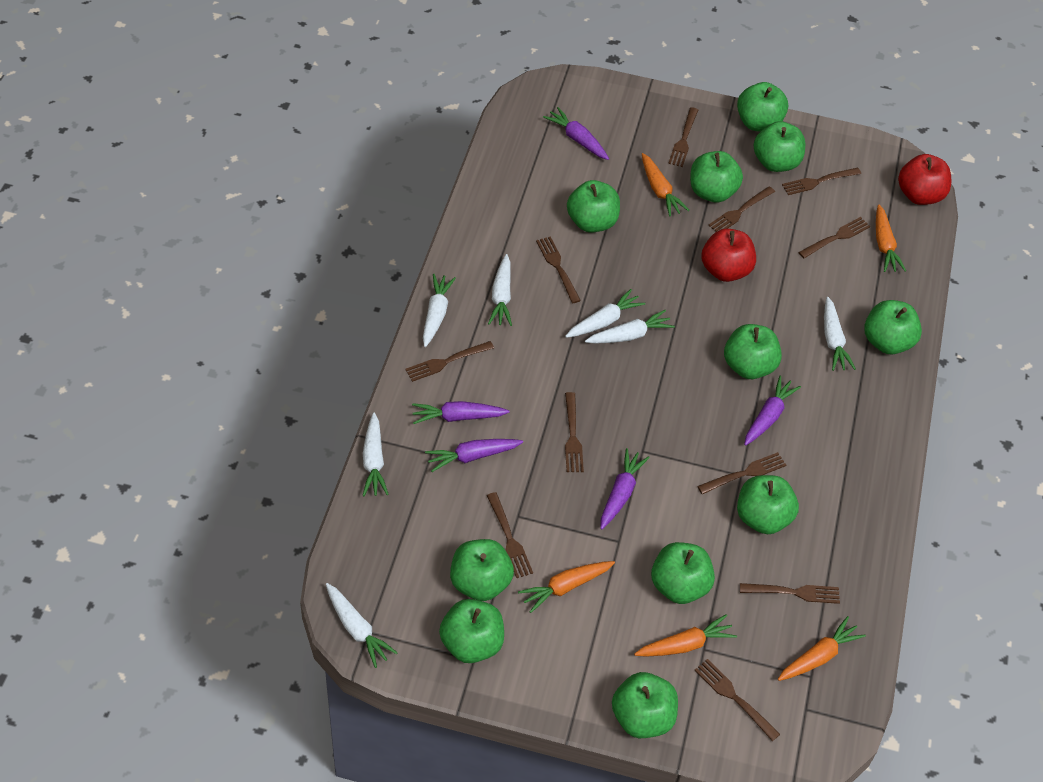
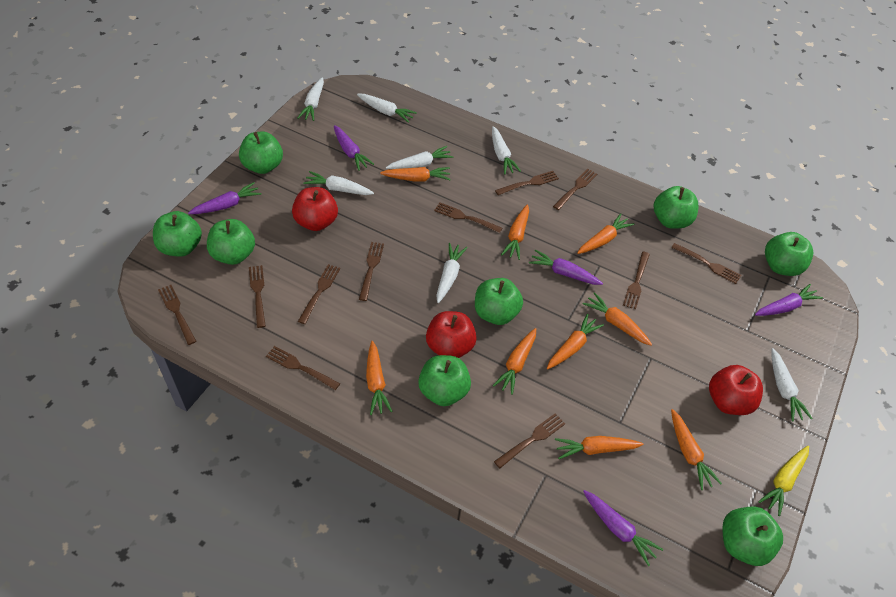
green apple: [439,599,504,663] [450,539,514,601] [567,180,620,233] [612,672,678,738] [651,542,715,604] [690,151,743,202] [724,324,782,379] [737,82,788,132] [737,475,799,534] [754,121,805,172] [864,300,922,354] = 11 -> [153,211,202,257] [207,219,255,265] [239,132,283,174] [418,355,471,406] [475,278,523,325] [654,186,699,229] [722,507,783,566] [765,232,813,276] = 8
orange carrot: [518,561,615,613] [634,614,737,657] [642,153,689,217] [778,616,866,681] [876,205,906,272] = 5 -> [366,341,393,415] [380,167,451,182] [493,328,536,395] [501,204,529,260] [547,314,604,369] [555,436,644,459] [577,213,634,254] [583,292,652,346] [671,409,722,490] = 9
red apple: [701,228,756,282] [898,154,951,205] = 2 -> [292,187,338,231] [426,311,477,358] [709,365,763,415] = 3
yellow carrot: none = 0 -> [758,446,809,516] = 1

